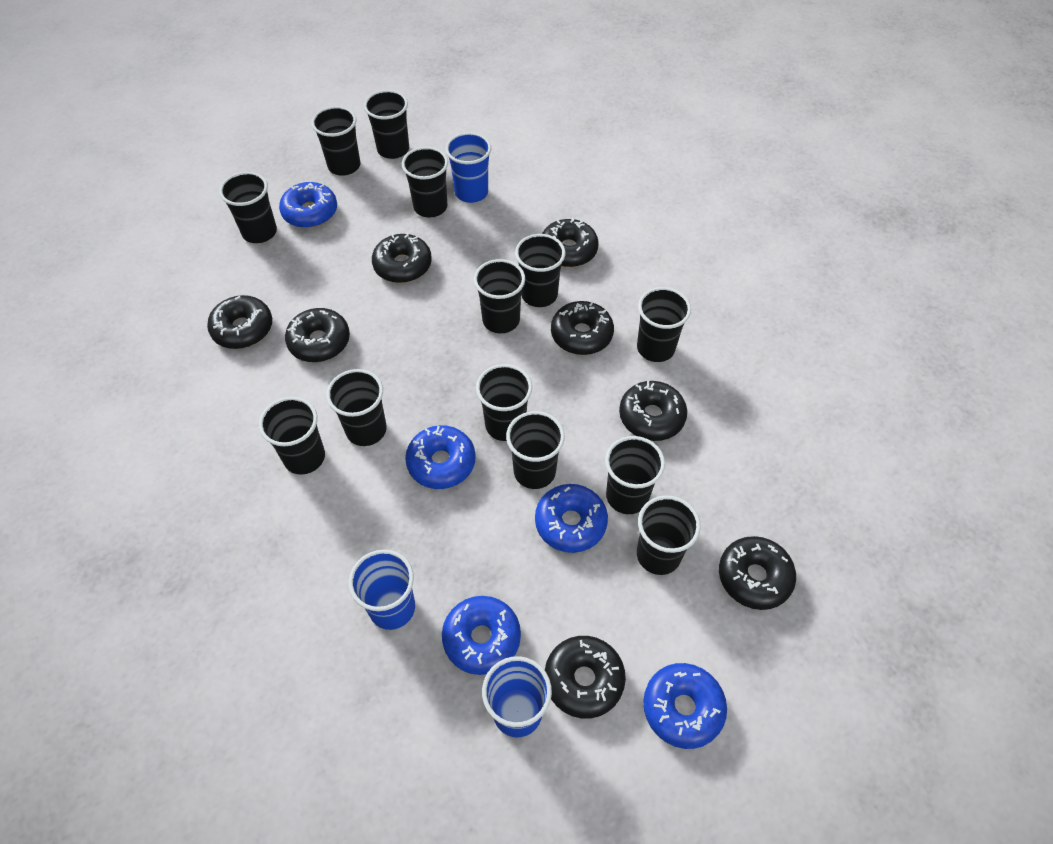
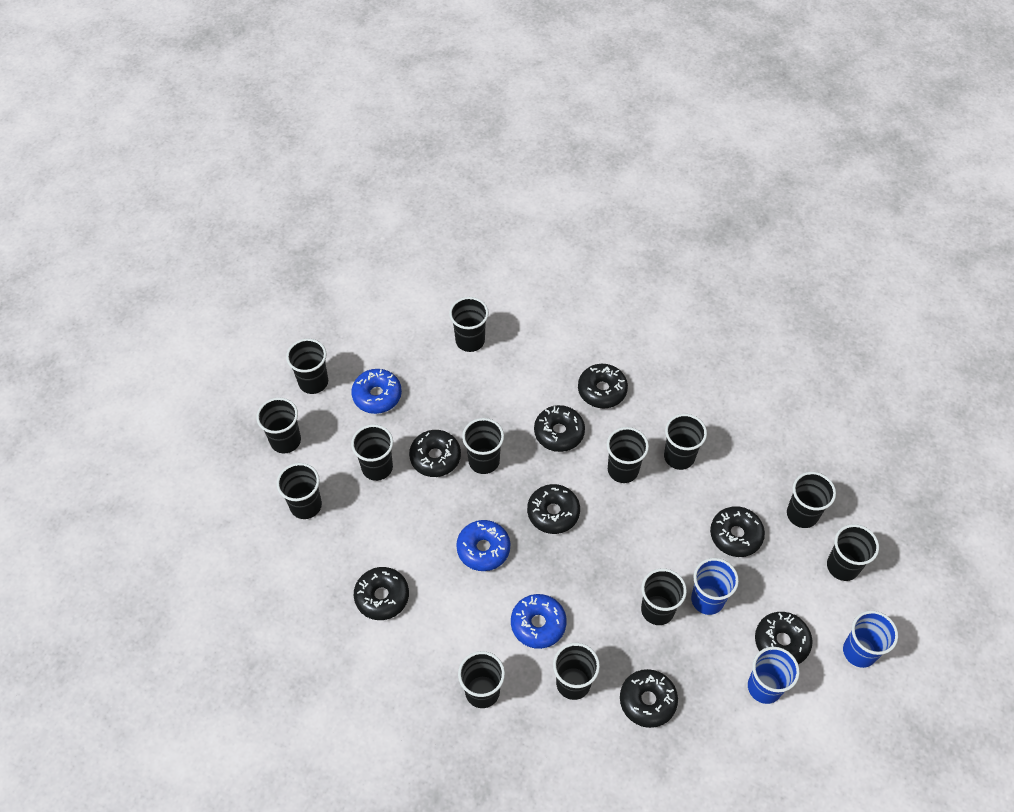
blue donut: [279,182,337,228] [405,425,476,489] [442,596,521,675] [535,484,608,553] [643,663,727,749] = 5 -> [351,369,402,414] [456,520,510,571] [511,594,567,649] = 3

